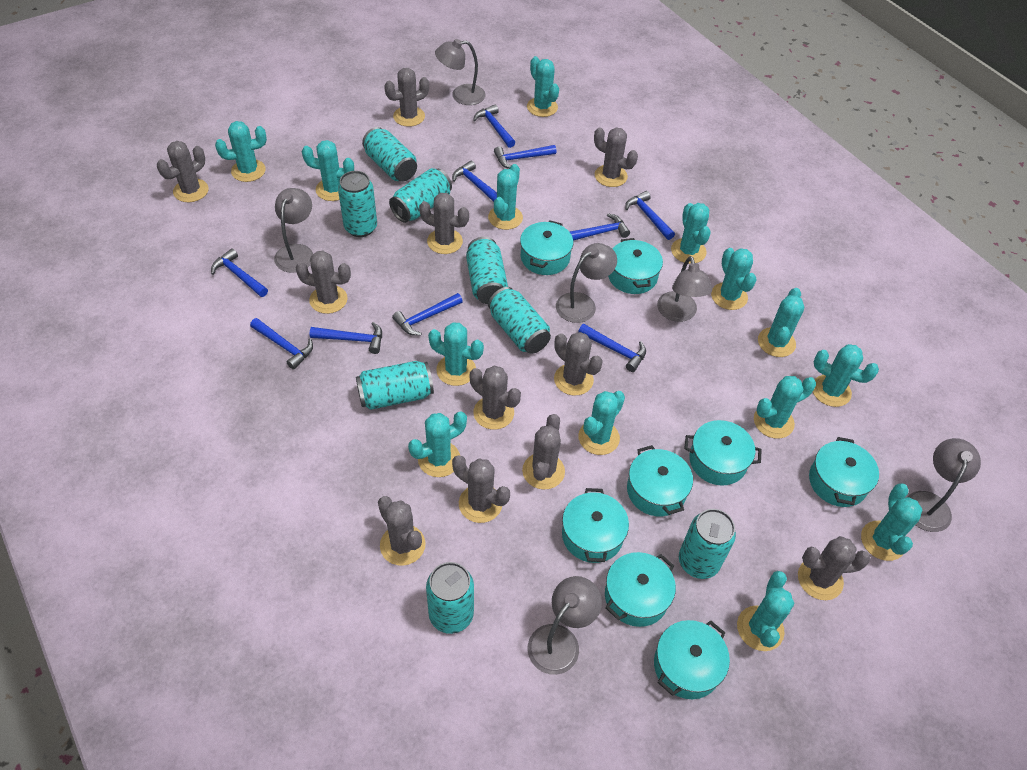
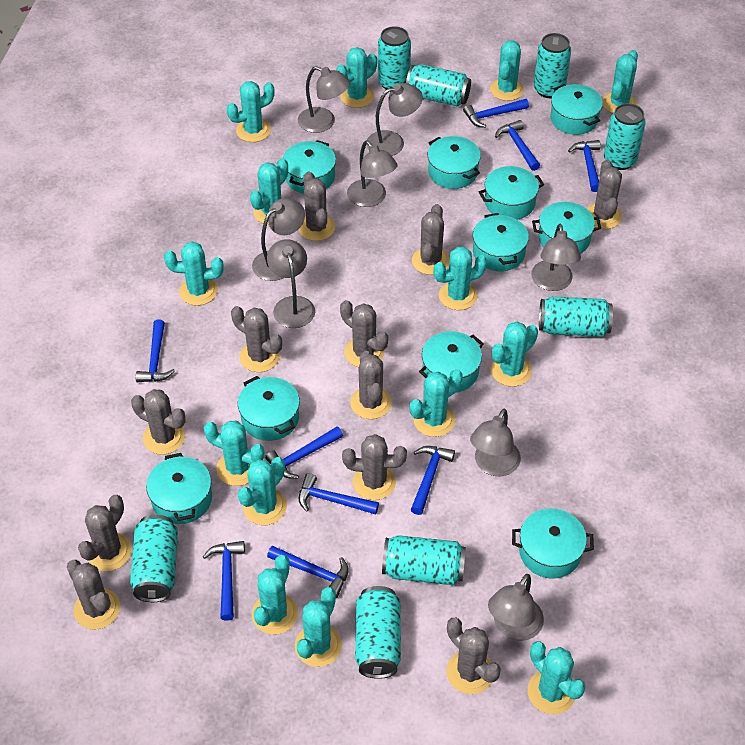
blue hammer: [211,248,268,297] [250,318,313,370] [310,322,382,354] [392,293,463,336] [452,160,497,202] [473,104,515,148] [494,145,556,169] [570,213,630,241] [578,324,646,372] [625,191,675,240] = 10 -> [135,319,175,382] [203,541,245,621] [265,426,343,478] [267,546,349,598] [299,473,379,514] [411,446,455,515] [463,99,529,128] [495,120,540,171] [568,140,600,192] = 9
grey lamp: [274,188,313,273] [435,39,485,105] [528,576,602,675] [556,243,617,323] [657,256,712,322] [908,438,981,532] = 6 -> [252,198,305,281] [267,239,315,328] [298,66,350,133] [347,140,397,207] [366,83,423,156] [470,409,521,476] [488,574,544,641] [531,224,581,291] = 8
turquoise pot: [520,220,573,275] [562,488,629,563] [605,552,676,627] [608,238,663,294] [627,445,693,516] [654,620,730,699] [684,420,762,486] [809,437,879,507] = 8 -> [146,453,212,524] [238,376,300,441] [283,140,336,194] [419,331,484,393] [428,136,481,189] [473,213,529,271] [479,166,544,220] [512,508,594,578] [532,202,601,254] [550,84,603,135] = 10

